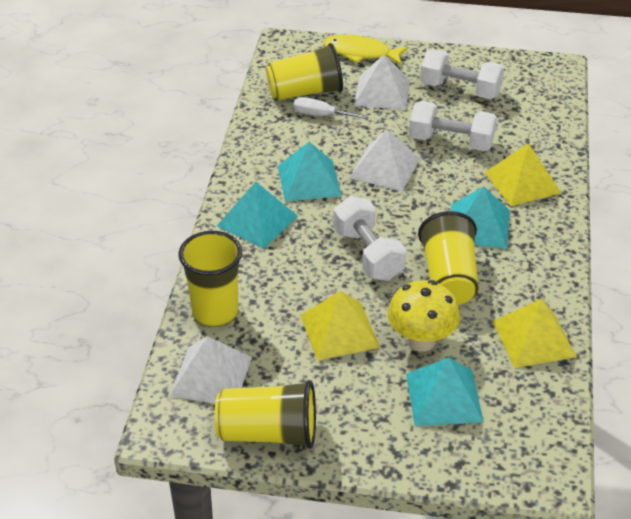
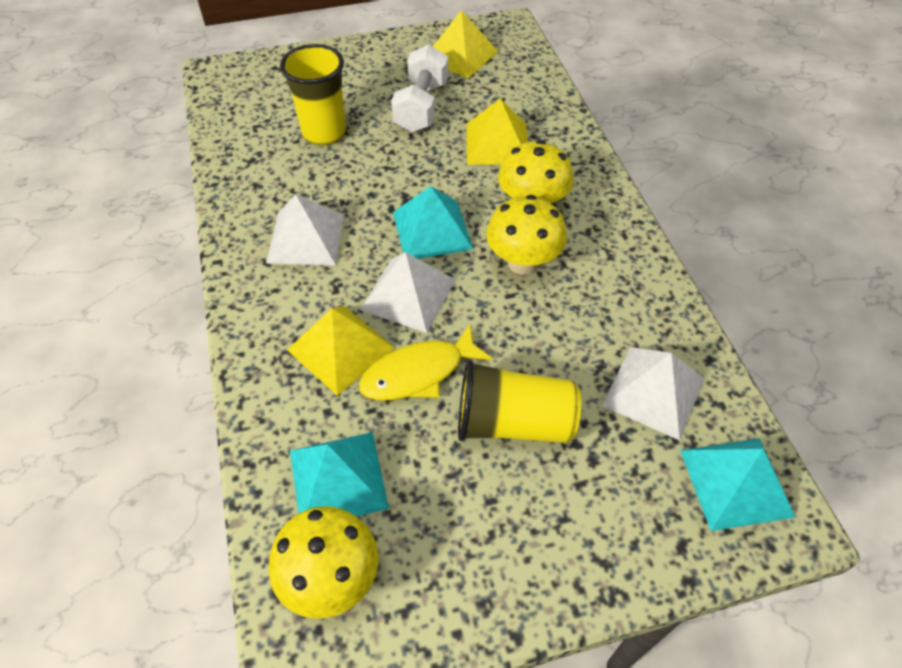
turquoise pyramid: [217,182,298,249] [278,142,342,202] [406,357,484,426] [451,186,510,249] = 4 -> [290,432,389,516] [393,186,473,259] [680,438,795,531] = 3
white dumbbell: [333,196,406,281] [409,101,497,151] [420,49,504,99] = 3 -> [391,45,448,132] = 1
white screwdriver: [294,97,367,119] = 1 -> none = 0
yellow cup: [178,231,242,327] [215,380,316,449] [266,43,343,100] [418,211,479,305] = 4 -> [280,44,346,145] [458,359,581,443] = 2
yellow mushroom: [388,280,460,352] = 1 -> [269,506,378,619] [486,195,567,275] [498,140,574,203] = 3

